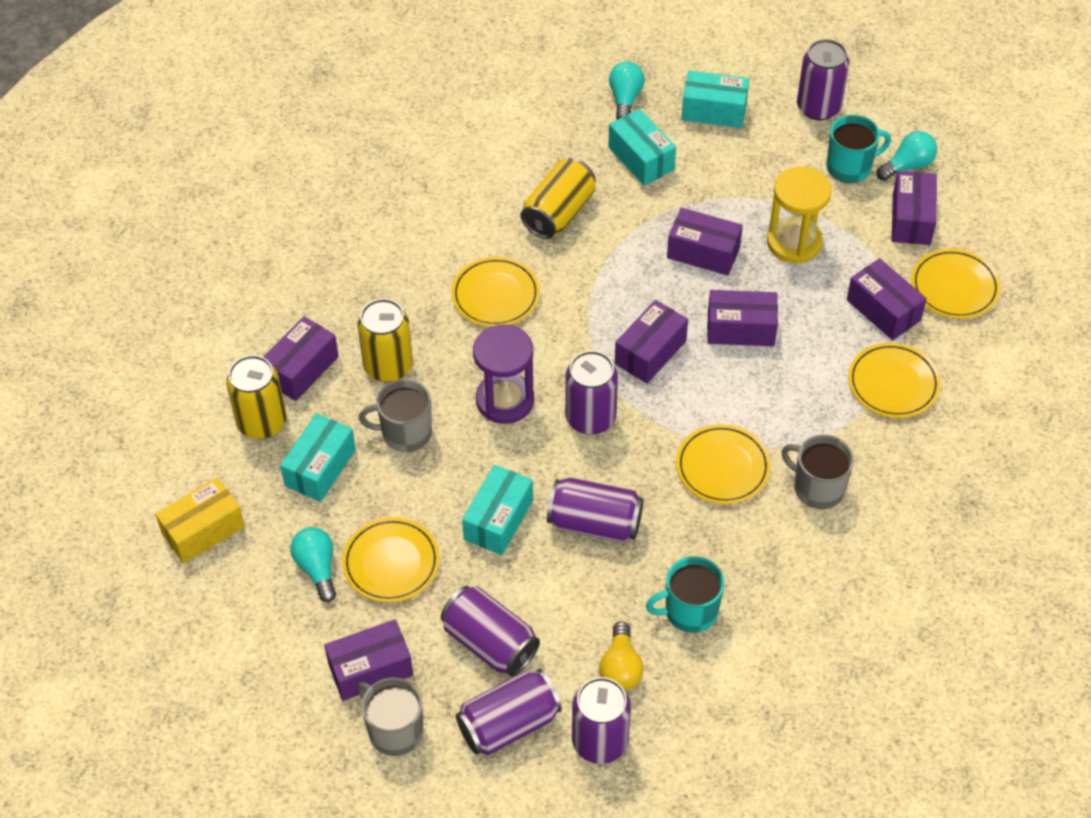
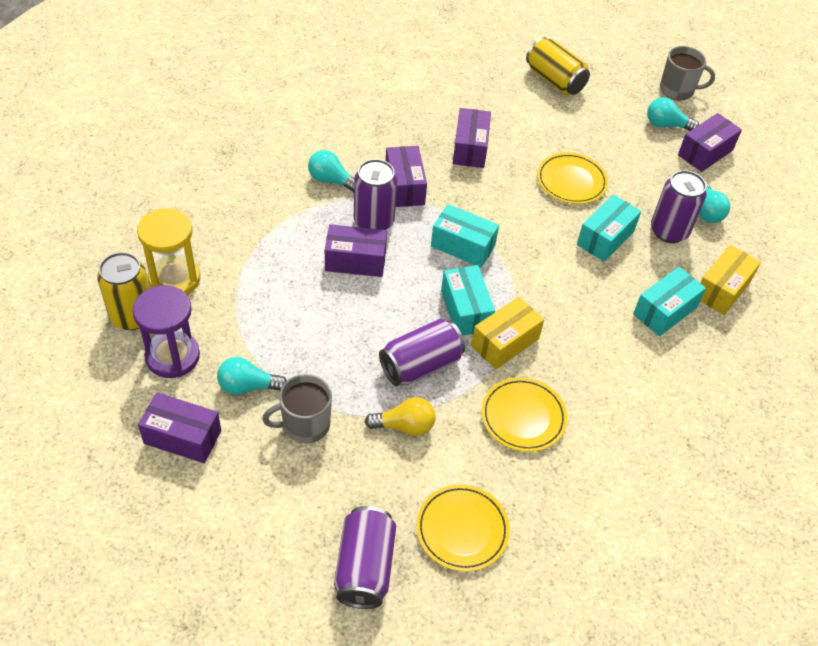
grey mug: [357,677,423,756] [359,379,432,452] [781,435,854,509] = 3 -> [262,374,332,443] [660,46,715,100] = 2
purple box: [264,316,339,401] [324,619,413,701] [615,300,688,384] [667,208,743,276] [707,290,778,346] [847,258,927,340] [892,171,937,245] = 7 -> [138,392,221,463] [325,224,387,277] [386,146,427,207] [453,108,491,168] [678,113,742,172] = 5
purple can: [441,586,540,677] [456,669,562,755] [547,478,644,543] [565,351,618,435] [572,677,631,764] [797,39,849,121] = 6 -> [334,506,396,609] [354,159,397,230] [379,319,465,386] [651,170,707,243] = 4
turquoise light bulb: [290,527,336,602] [609,61,645,120] [876,131,937,181] = 3 -> [217,357,287,395] [308,150,354,192] [647,97,699,131] [699,181,730,223] = 4
turquoise mug: [646,556,724,633] [826,115,891,183] = 2 -> none = 0
yellow box: [155,478,245,563] = 1 -> [471,297,544,369] [700,245,761,315] = 2
yellow can: [226,355,286,439] [357,299,413,382] [521,158,596,239] = 3 -> [97,252,150,330] [526,37,590,95] = 2
yellow plate: [342,517,440,603] [451,257,540,327] [676,424,771,504] [848,343,941,418] [911,248,1001,319] = 5 -> [416,484,510,572] [481,377,568,452] [537,152,608,204] = 3

